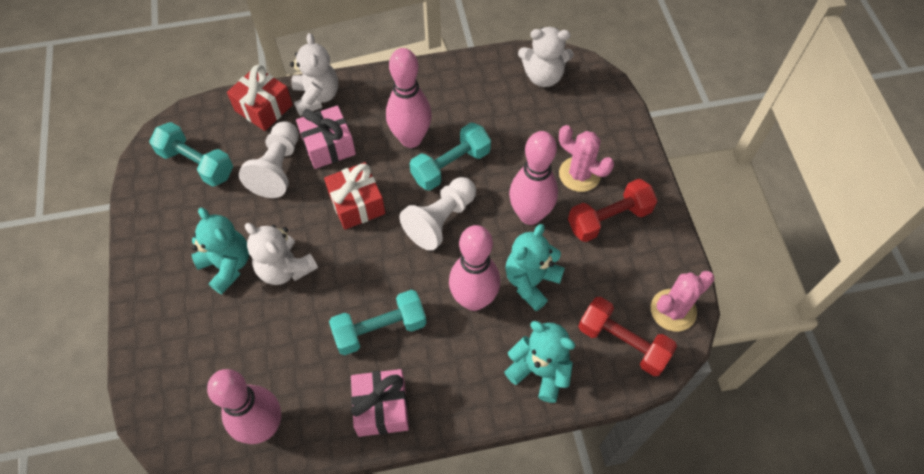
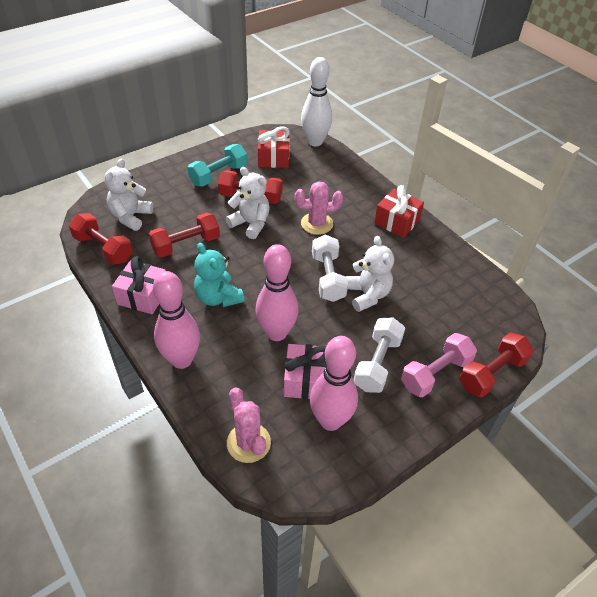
pink bowling pin: [207,369,281,444] [386,48,432,148] [449,225,500,311] [509,131,558,225] = 4 -> [153,271,200,369] [255,244,299,341] [310,336,358,431] = 3
pink dumbbell: none = 0 -> [401,333,477,397] = 1
red dumbbell: [568,179,657,242] [578,297,677,376] = 2 -> [69,213,133,265] [149,213,220,258] [218,170,283,204] [459,332,534,397] = 4
turquoise dumbbell: [149,122,233,187] [329,290,427,355] [410,123,491,191] = 3 -> [188,144,247,186] = 1
turquoise teddy bear: [192,208,249,294] [504,321,575,403] [505,224,565,311] = 3 -> [194,243,244,307] = 1
white bowling pin: none = 0 -> [301,57,332,147] = 1
white dumbbell: none = 0 -> [312,235,348,302] [353,317,405,393] = 2
white pawn: [239,121,299,198] [399,177,476,251] = 2 -> none = 0

